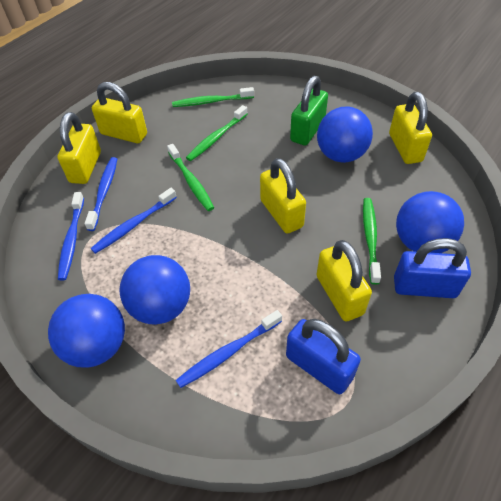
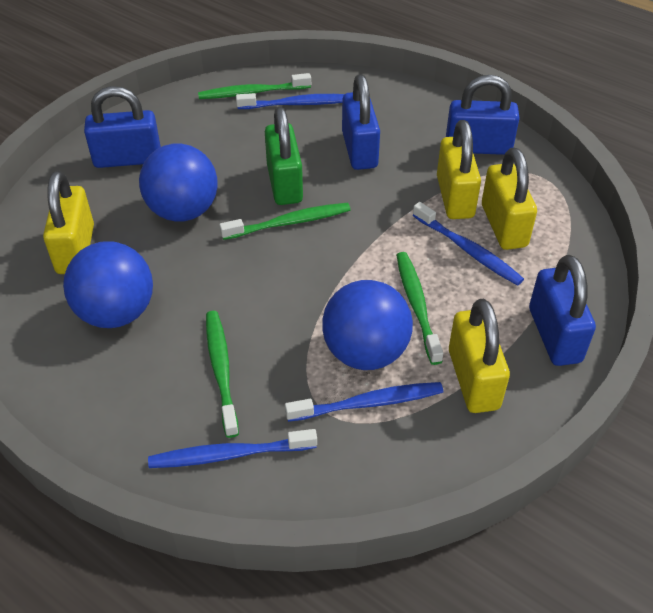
blue ball: [48,294,125,368] [120,255,190,325] [317,107,373,163] [396,191,464,253] = 4 -> [63,241,153,328] [139,144,218,222] [322,280,413,370] = 3
blue padlock: [286,319,361,394] [394,238,471,298] = 2 -> [84,86,161,168] [342,74,380,170] [446,75,520,155] [529,255,596,366] = 4
yellow padlock: [57,112,101,184] [92,82,147,143] [260,158,306,234] [317,240,372,321] [389,92,432,164] = 5 -> [43,171,94,274] [437,120,481,219] [449,299,510,413] [482,148,537,250] = 4

